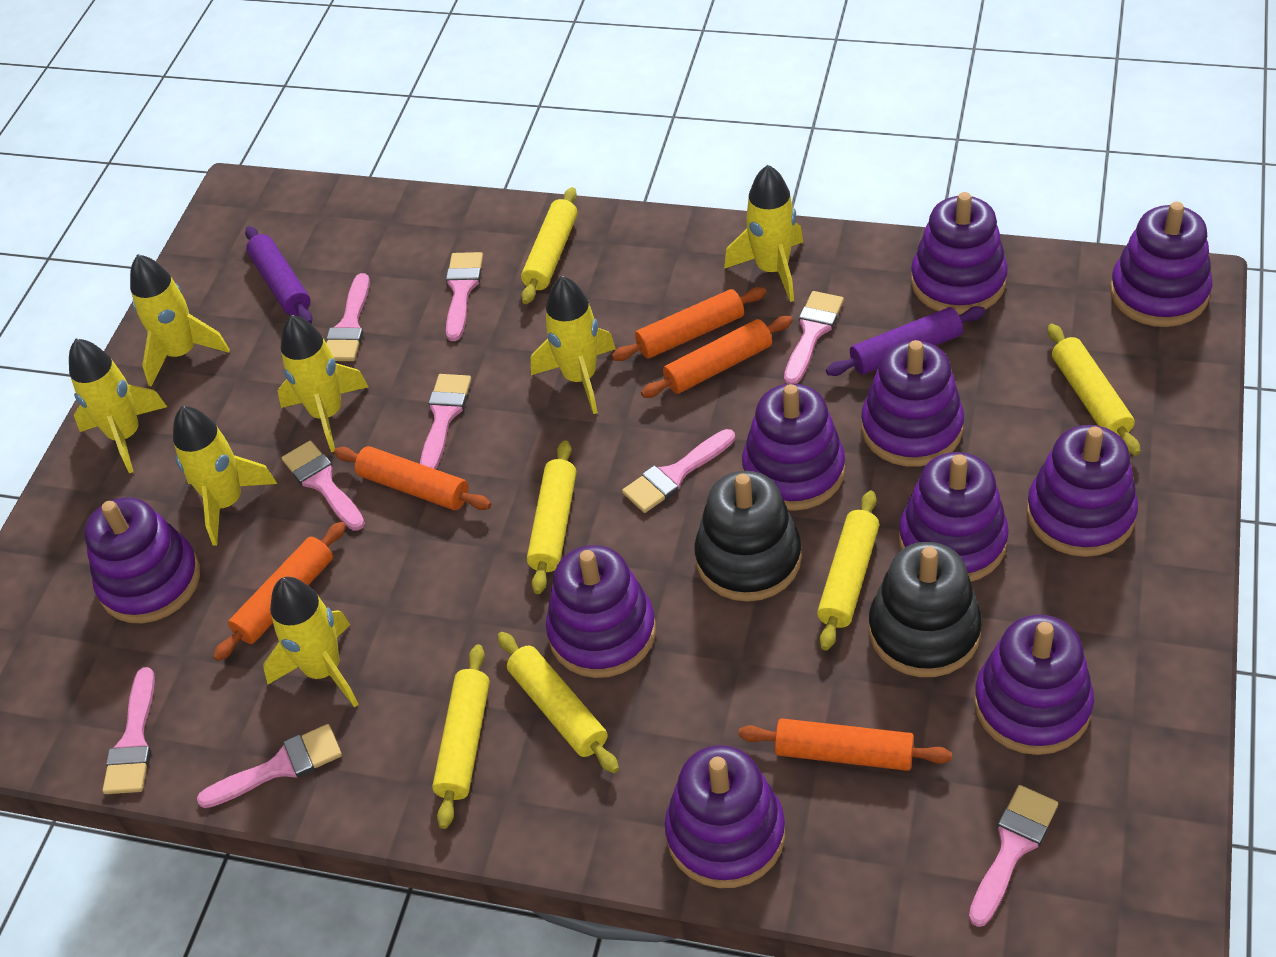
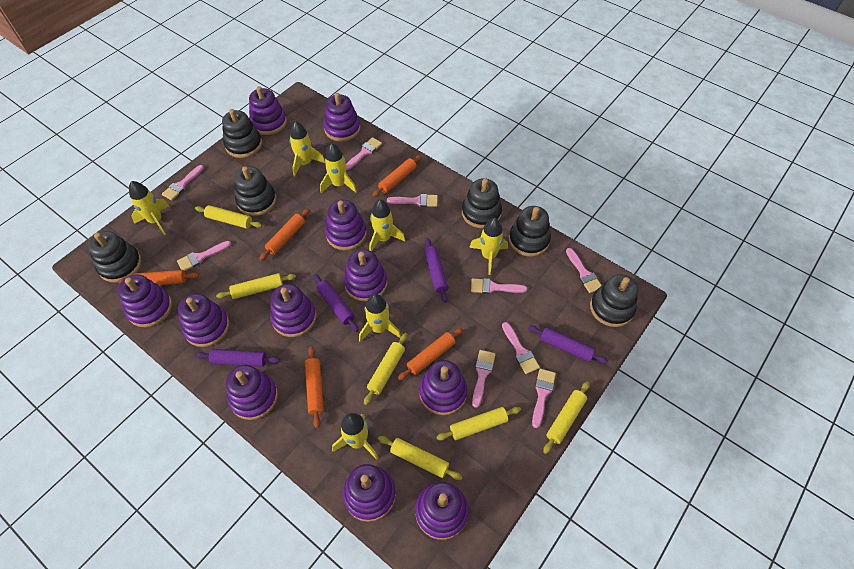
black stacking toy: [694,471,802,602] [869,542,982,677] = 2 -> [88,231,142,283] [222,109,262,158] [234,166,276,216] [462,178,502,228] [509,206,551,257] [590,274,638,327] = 6
purple rolling pin: [245,226,312,324] [826,306,986,376] = 2 -> [196,349,280,367] [313,274,358,332] [424,238,448,303] [528,326,608,364] = 4
purple stacking toy: [84,497,200,623] [546,545,656,678] [665,745,785,888] [742,384,845,511] [861,340,964,467] [899,452,1009,582] [911,192,1008,315] [974,615,1094,755] [1026,425,1138,557] [1110,202,1212,327] = 10 -> [118,274,172,327] [178,294,229,347] [226,365,278,420] [249,86,287,135] [270,284,316,337] [324,93,361,142] [325,200,367,250] [343,464,396,522] [344,249,388,302] [415,482,469,540] [419,360,467,415] = 11

